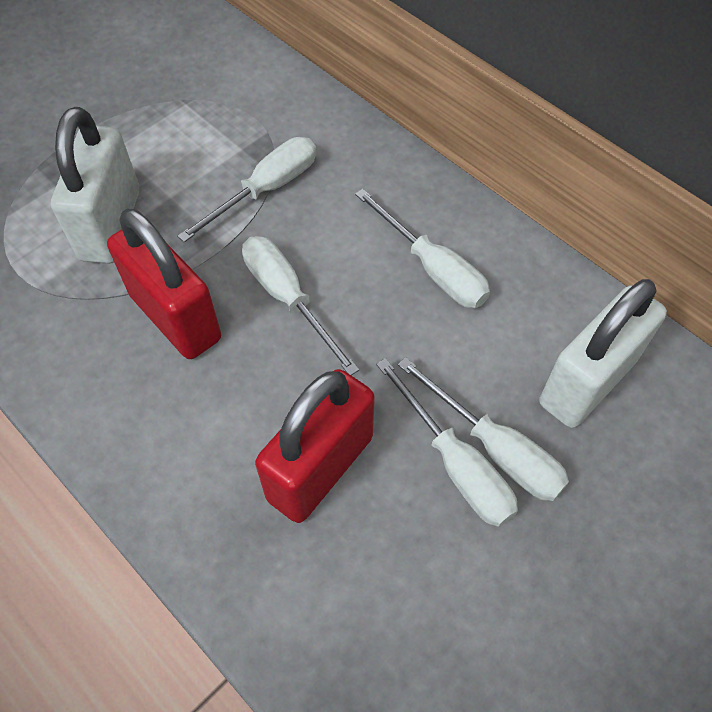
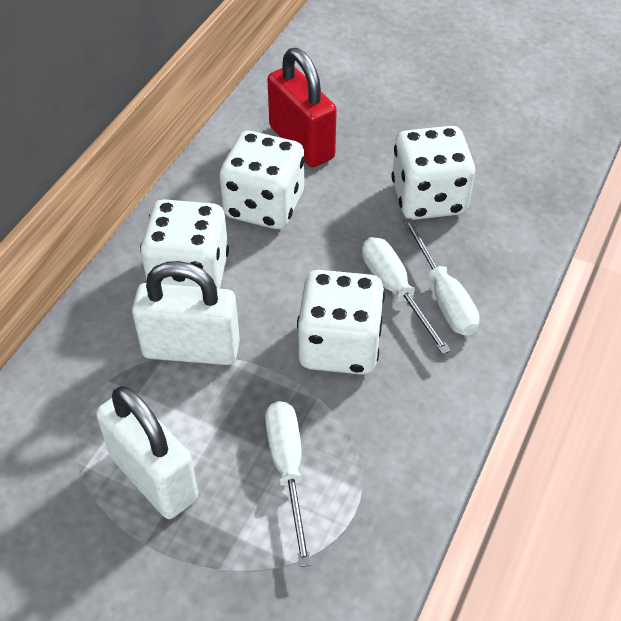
red padlock: [107,208,221,359] [255,369,375,523] = 2 -> [267,48,337,167] = 1
white dice: none = 0 -> [140,199,229,289] [219,131,305,229] [297,270,385,375] [391,126,475,220] = 4
white screwdriver: [177,137,316,243] [242,236,359,375] [355,189,490,308] [376,358,518,527] [398,357,569,501] = 5 -> [265,401,311,567] [362,237,451,355] [403,218,480,336] = 3

